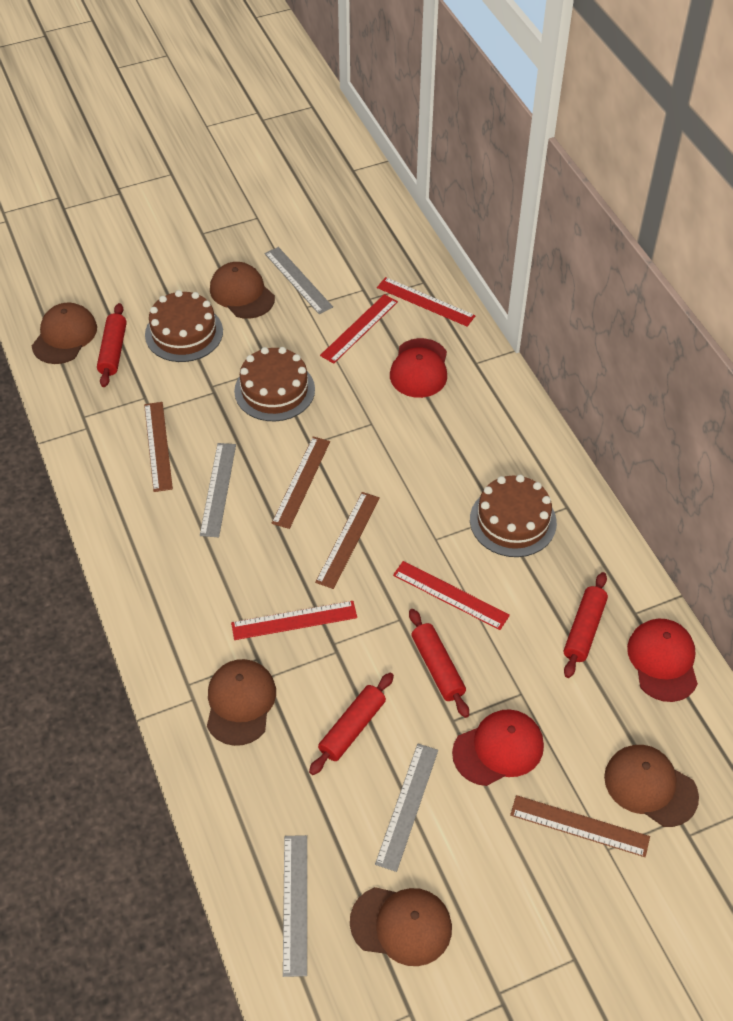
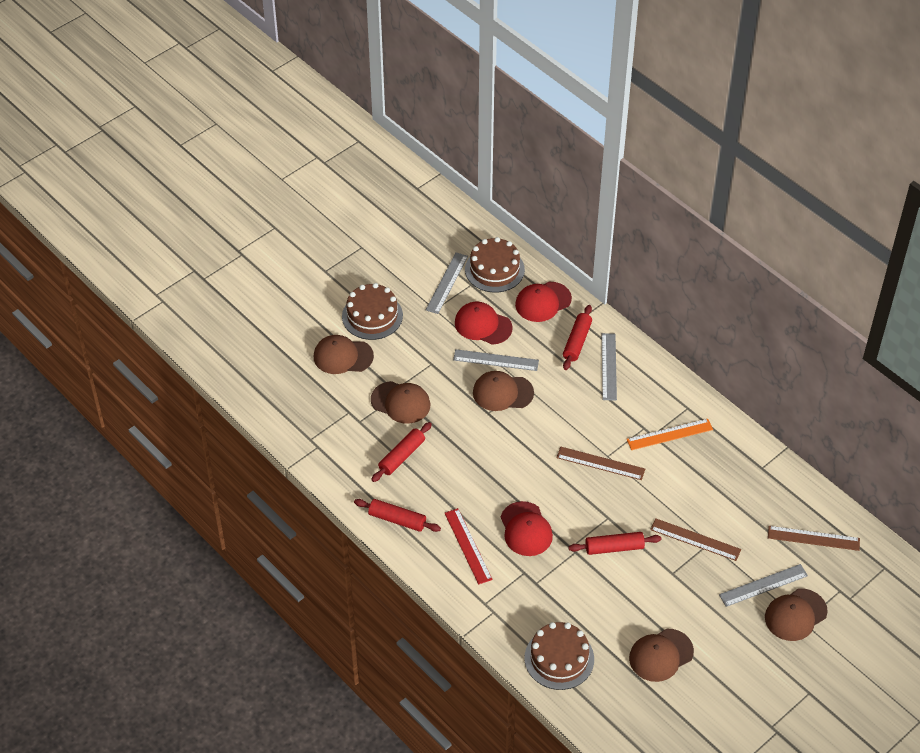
brown ruler: [144,402,173,492] [272,436,330,529] [315,492,380,589] [510,795,650,857] = 4 -> [556,447,645,480] [650,518,741,561] [768,526,860,551] = 3
orange ruler: none = 0 -> [627,419,713,450] = 1
red ruler: [231,601,357,640] [320,294,398,364] [377,277,476,327] [393,561,510,630] = 4 -> [445,508,493,585] = 1

